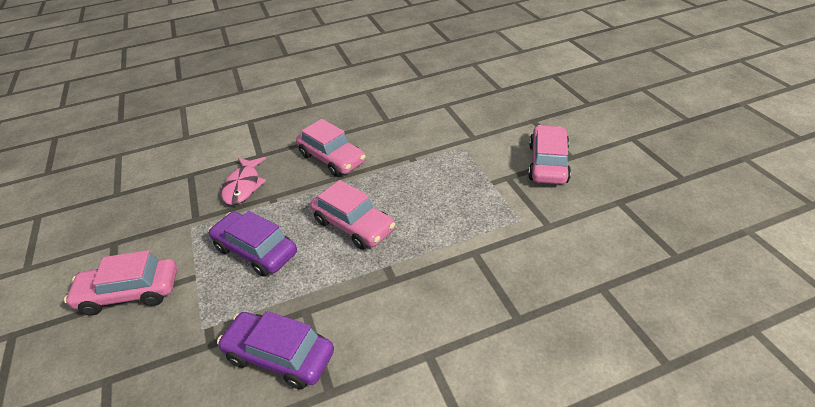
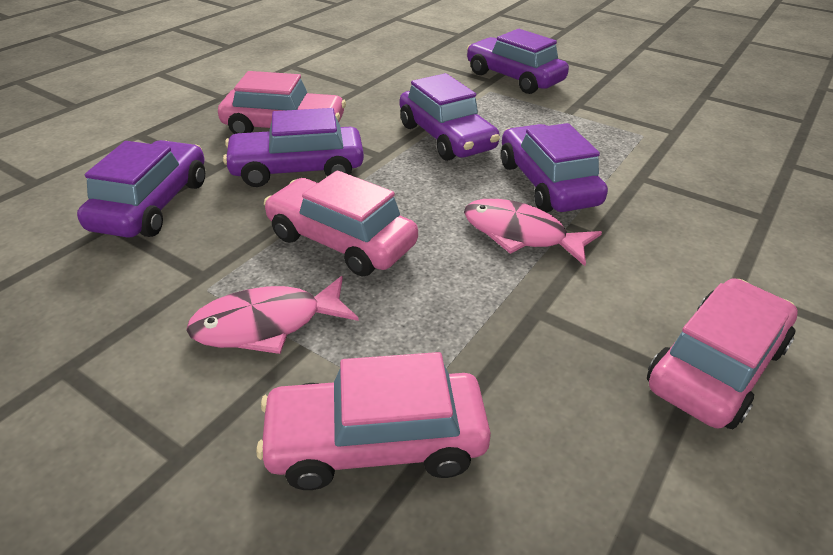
pink fish: [221,157,266,205] = 1 -> [186,276,359,354] [464,199,602,266] = 2
purple car: [208,211,297,277] [217,311,334,389] = 2 -> [77,140,205,238] [223,108,364,187] [400,73,500,161] [467,29,569,94] [501,123,608,212] = 5

